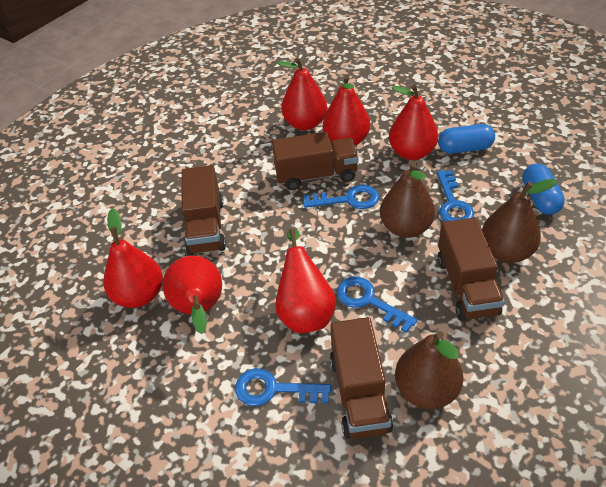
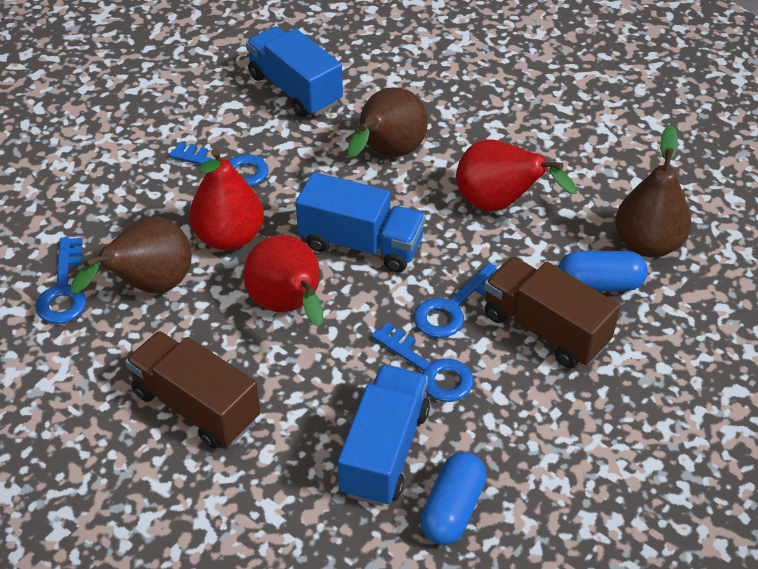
blue truck: none = 0 -> [246,26,343,117] [296,172,426,272] [338,365,430,506] = 3
brown truck: [182,165,226,255] [272,132,358,190] [330,317,393,439] [437,218,505,321] = 4 -> [125,331,260,449] [484,256,620,368] = 2
red pear: [104,208,163,308] [163,256,222,334] [275,229,336,333] [277,57,327,130] [323,75,370,146] [389,84,438,160] = 6 -> [189,148,264,251] [243,235,323,326] [456,139,577,212] = 3

